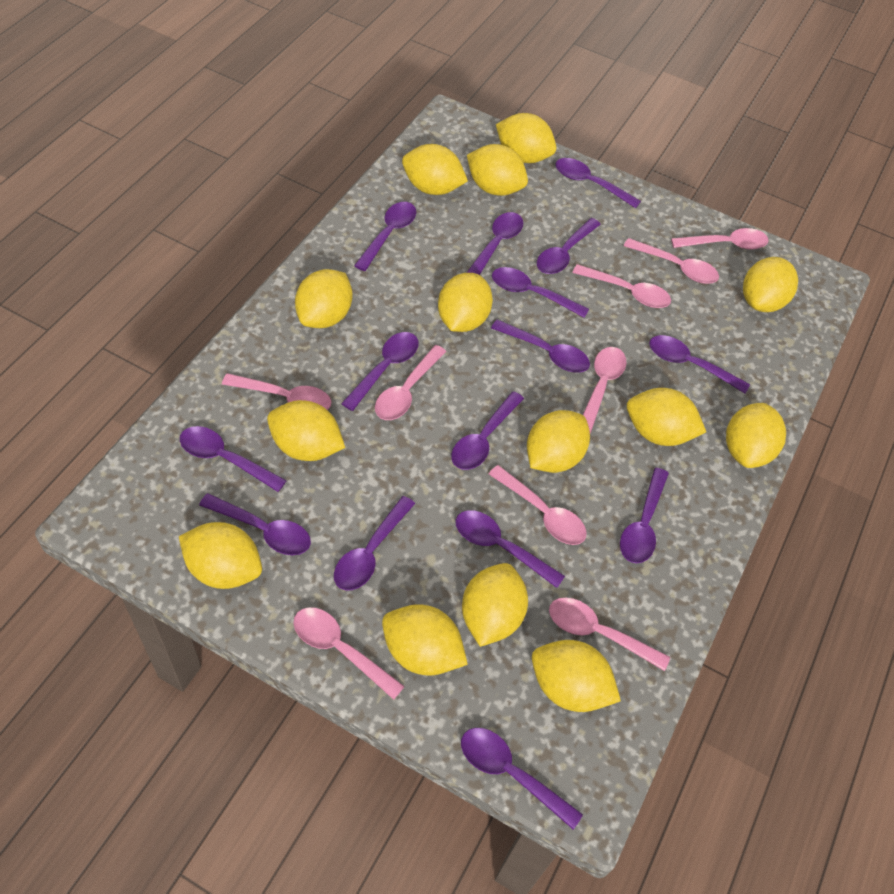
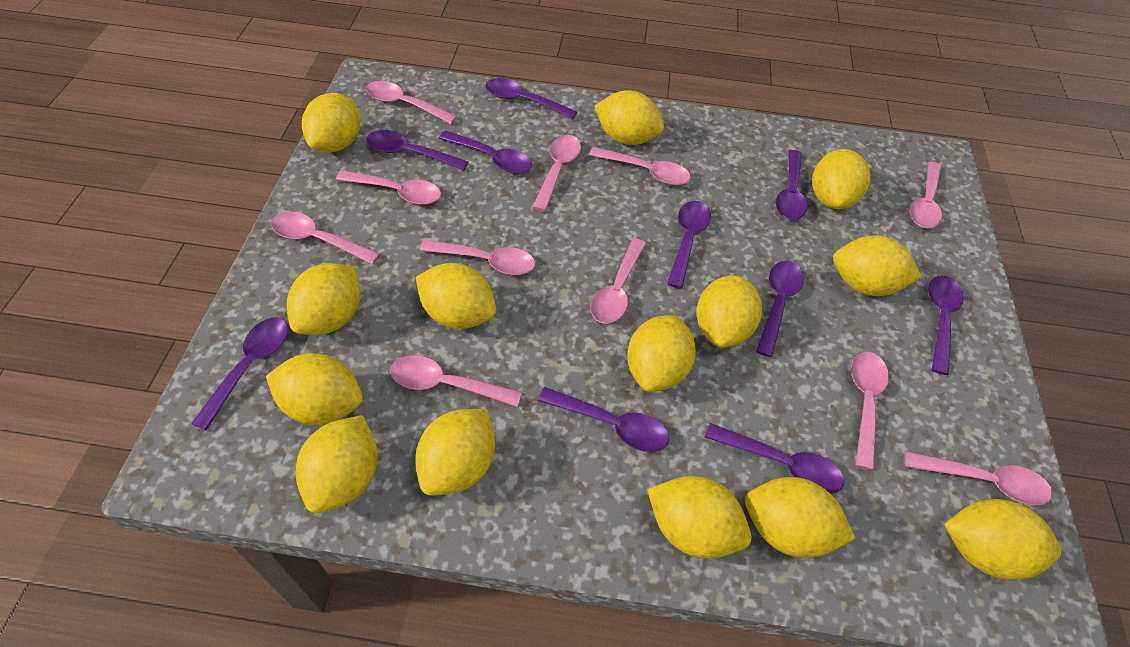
pink spoon: [222,373,331,410] [293,607,405,700] [375,345,446,420] [489,465,587,545] [549,597,670,671] [573,264,671,308] [583,347,627,434] [624,238,719,284] [671,228,769,250] = 9 -> [271,212,380,264] [336,170,441,205] [366,81,457,124] [390,355,522,407] [420,240,535,275] [532,135,581,212] [589,147,691,185] [591,238,646,324] [851,352,889,470] [904,451,1053,505] [910,162,942,228] = 11
purple spoon: [180,426,287,492] [199,493,311,555] [334,496,415,590] [341,332,419,411] [354,202,416,271] [451,391,524,470] [456,510,565,588] [461,728,583,830] [467,212,523,275] [491,319,590,373] [492,267,589,318] [537,218,601,274] [555,158,641,208] [620,468,669,564] [649,335,750,393] = 15 -> [191,317,288,430] [366,130,468,171] [439,130,532,174] [485,78,577,120] [538,387,669,452] [667,201,711,289] [705,423,844,494] [756,261,804,357] [776,150,808,220] [928,275,964,375] = 10

